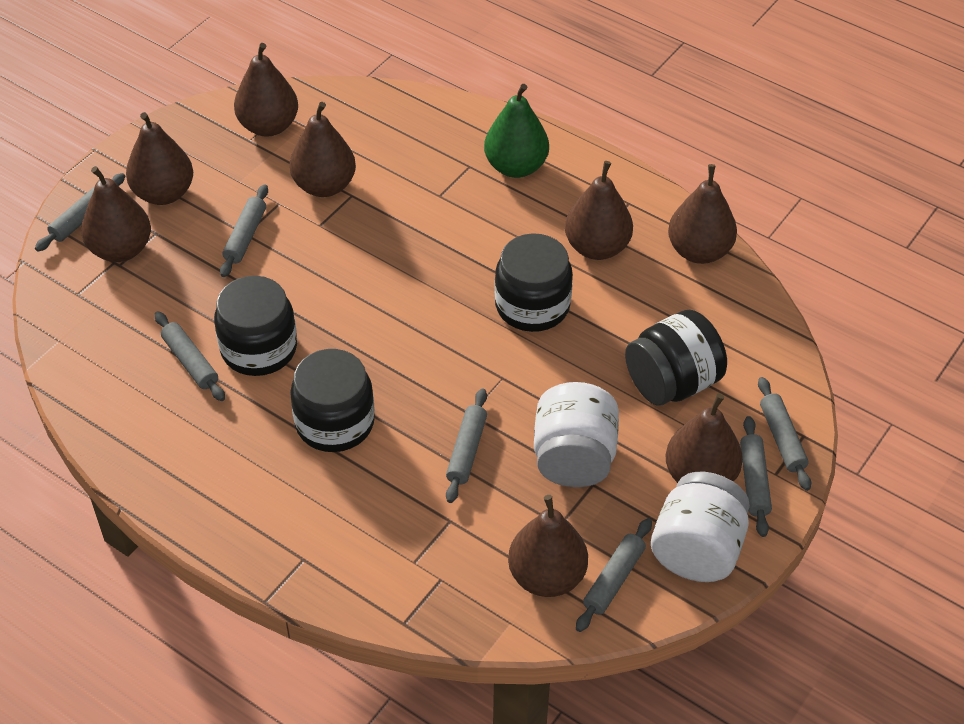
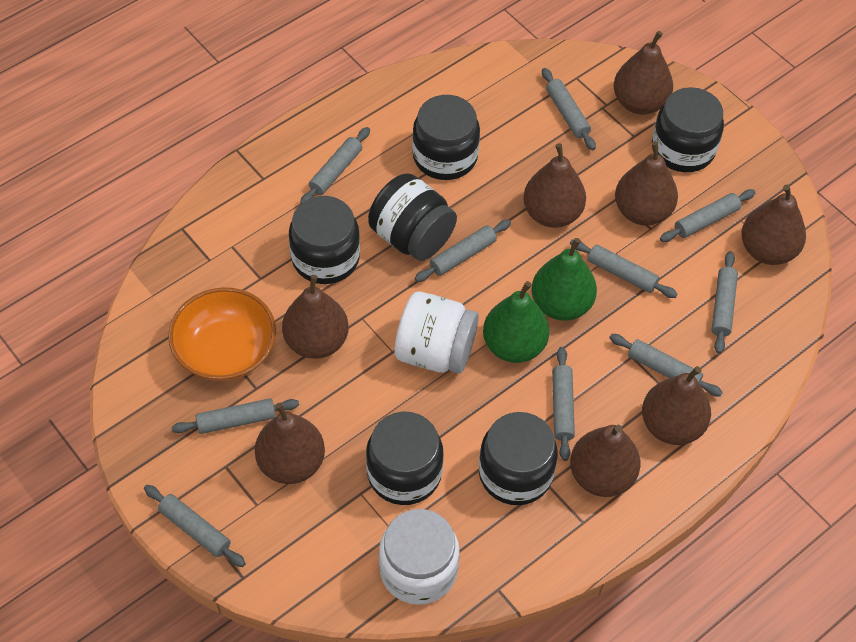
black jar: [214,276,297,376] [290,349,375,452] [495,233,573,332] [625,310,727,406] = 4 -> [289,196,360,284] [366,412,444,505] [368,173,457,261] [412,95,480,180] [479,412,558,505] [652,87,724,172] = 6
green pear: [484,84,549,178] = 1 -> [483,281,550,363] [531,238,597,321] = 2
grey rolling pin: [35,173,125,252] [155,311,225,401] [220,184,268,277] [446,388,487,503] [576,518,652,632] [740,416,772,537] [758,377,811,491] = 7 -> [144,485,246,567] [171,398,299,434] [300,127,370,204] [414,220,511,282] [542,68,596,150] [552,347,575,461] [570,240,678,298] [609,334,723,397] [660,189,756,242] [712,251,738,354] = 10
orange bowl: none = 0 -> [168,287,276,381] = 1

